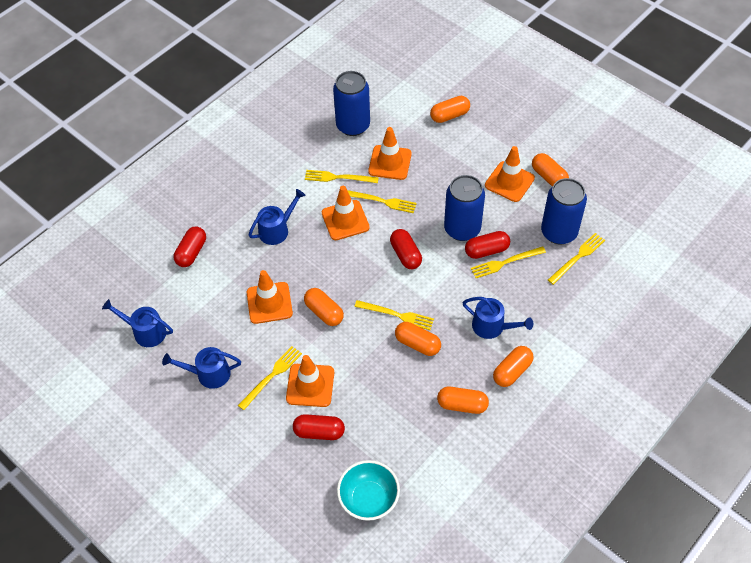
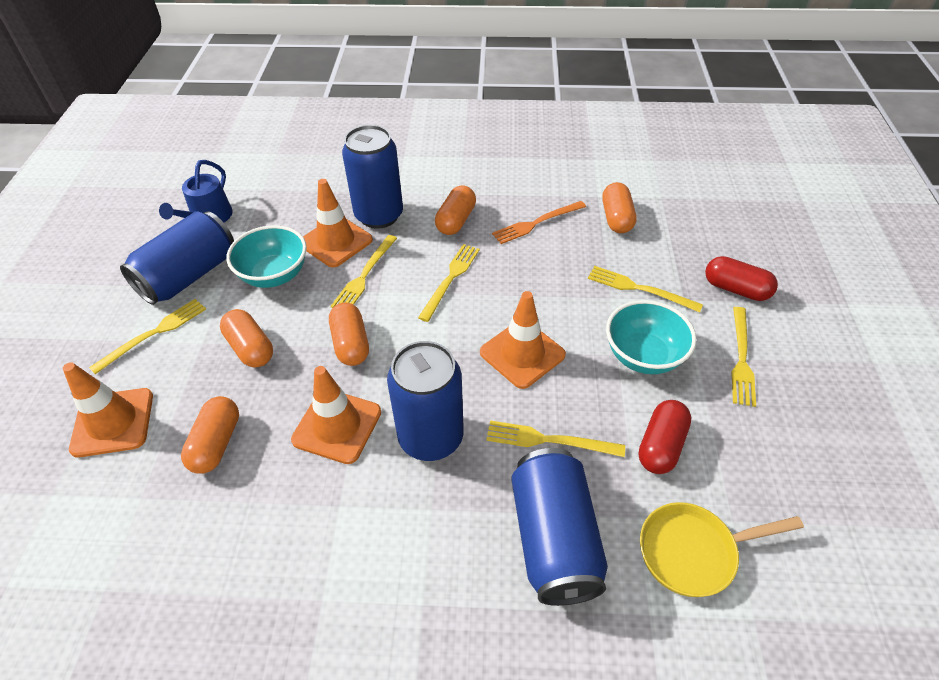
blue can: [333,71,370,136] [444,175,485,241] [541,178,587,244] = 3 -> [120,211,234,305] [342,125,403,229] [387,341,464,461] [511,448,608,606] = 4
blue watering can: [102,299,173,347] [162,347,241,389] [248,189,306,245] [462,297,533,339] = 4 -> [159,160,233,222] = 1
orange capsule: [304,288,344,326] [395,322,441,356] [430,96,470,123] [437,387,489,414] [493,346,534,387] [532,153,569,186] = 6 -> [181,396,239,474] [220,309,273,368] [329,303,369,366] [435,185,476,235] [602,182,636,233] = 5
orange fork: none = 0 -> [492,201,586,244] = 1
orange traffic cone: [247,270,293,324] [286,355,334,407] [322,186,370,240] [368,127,412,180] [485,146,535,202] = 5 -> [63,362,153,457] [291,366,381,464] [303,179,373,267] [480,291,566,389] = 4
red capsule: [174,226,206,267] [293,414,345,440] [390,229,422,269] [465,231,510,259] = 4 -> [639,400,692,474] [705,256,778,301] = 2
turquoise bowl: [337,460,400,521] = 1 -> [226,225,307,288] [606,300,697,374] = 2
yellow pan: none = 0 -> [640,502,804,597] = 1

